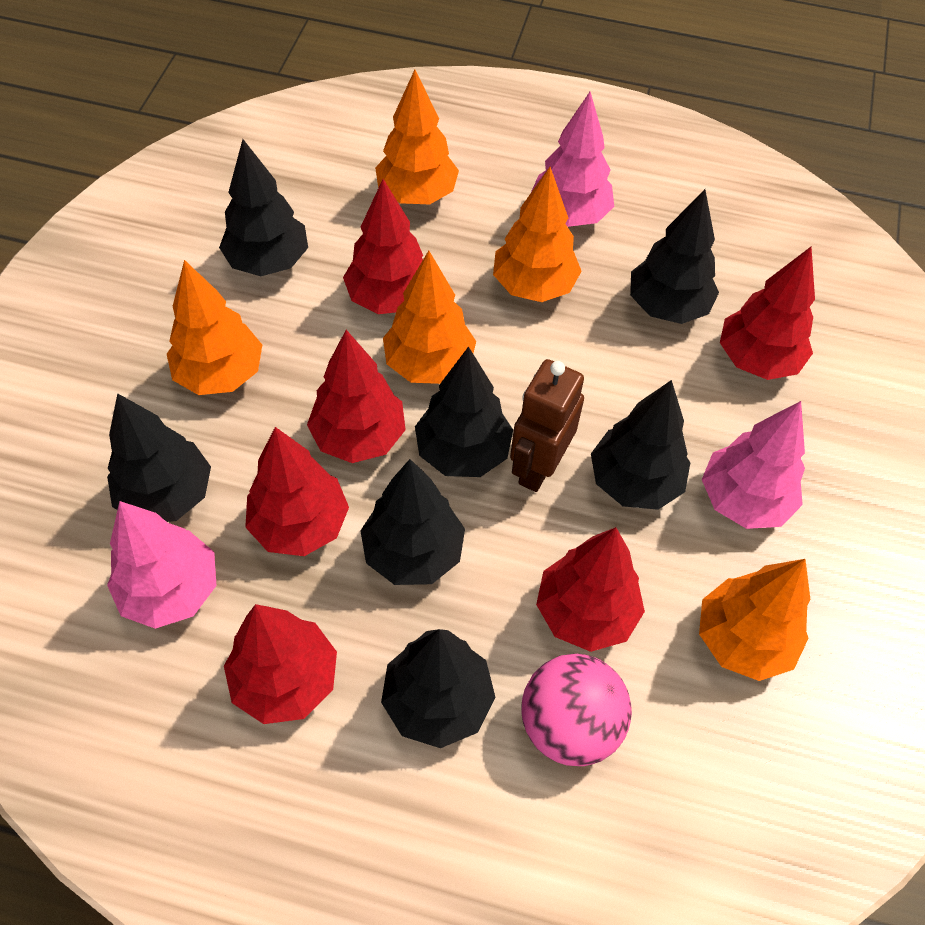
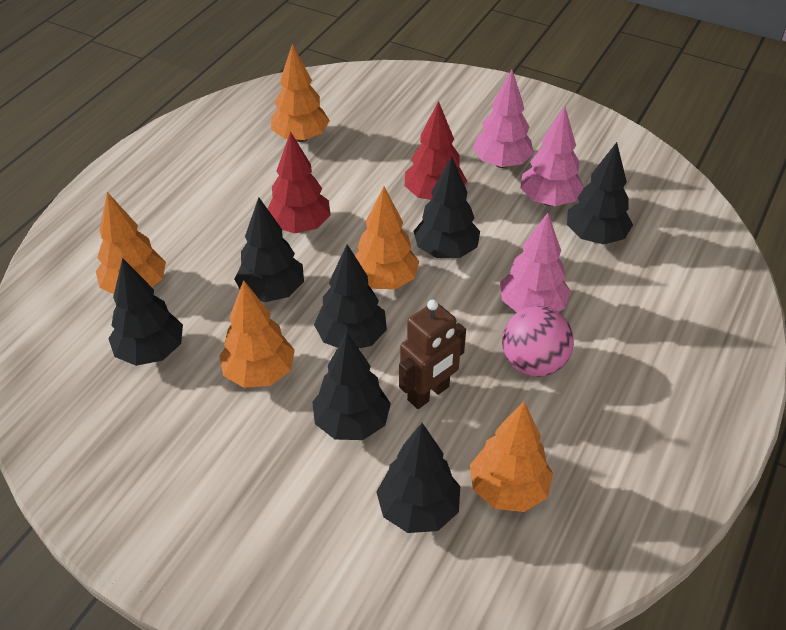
red tree: [224,604,337,724] [245,427,349,556] [307,330,406,463] [343,179,423,314] [536,527,645,652] [720,247,815,380] = 6 -> [267,131,331,234] [404,101,467,200] = 2

